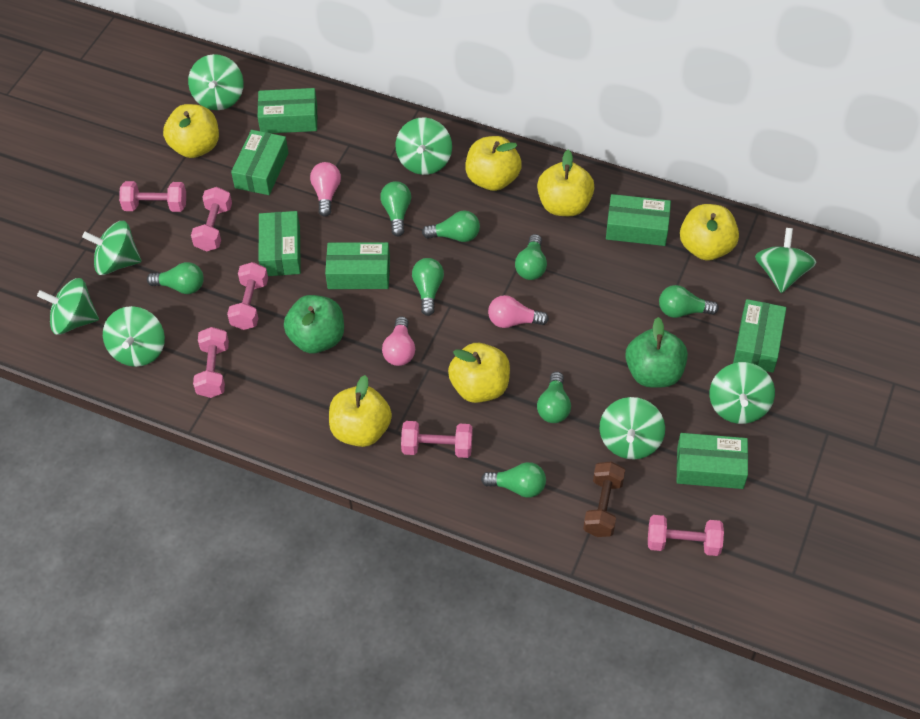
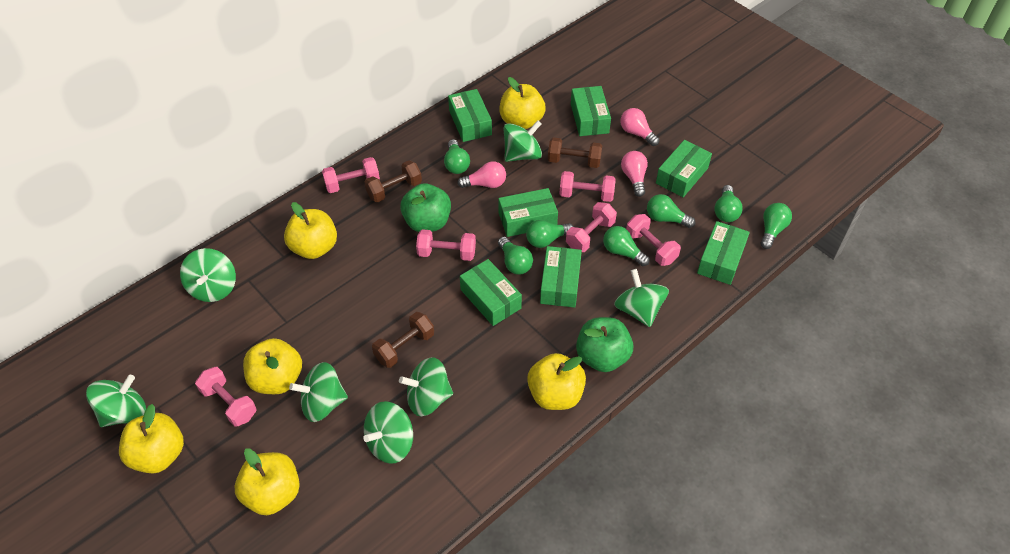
brown dumbbell: [583,461,625,537] = 1 -> [364,160,422,203] [372,312,434,368] [548,137,602,168] = 3
green light bulb: [147,262,204,294] [380,181,411,236] [412,258,444,316] [422,210,480,242] [481,462,546,498] [515,234,547,280] [537,372,571,423] [659,285,719,318] = 8 -> [444,139,470,174] [498,237,533,275] [526,220,574,248] [603,226,650,266] [647,194,695,228] [714,185,743,222] [761,203,792,249] = 7
green spinning top: [37,278,99,335] [82,221,141,275] [103,306,165,367] [188,54,244,110] [395,118,452,175] [600,397,665,459] [710,362,775,424] [755,228,817,293] = 8 -> [86,375,146,427] [180,248,236,302] [289,362,348,422] [363,401,413,464] [399,357,453,417] [504,120,542,162] [614,269,669,327] = 7

